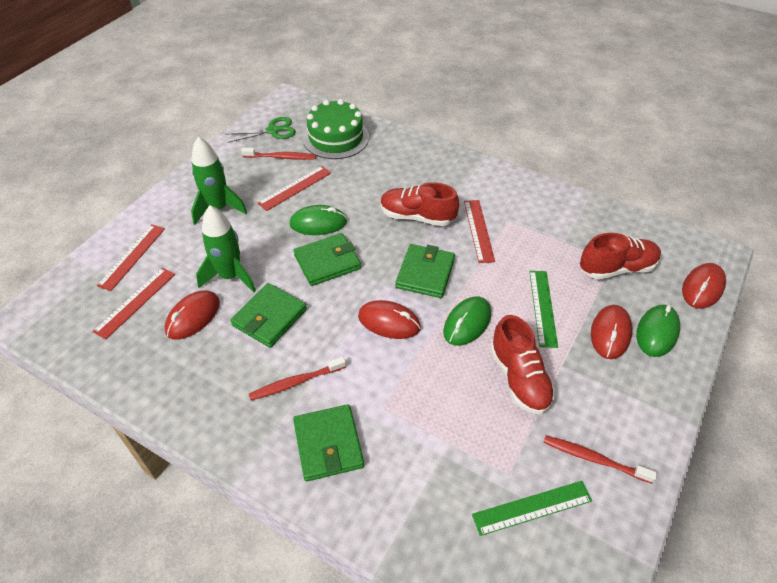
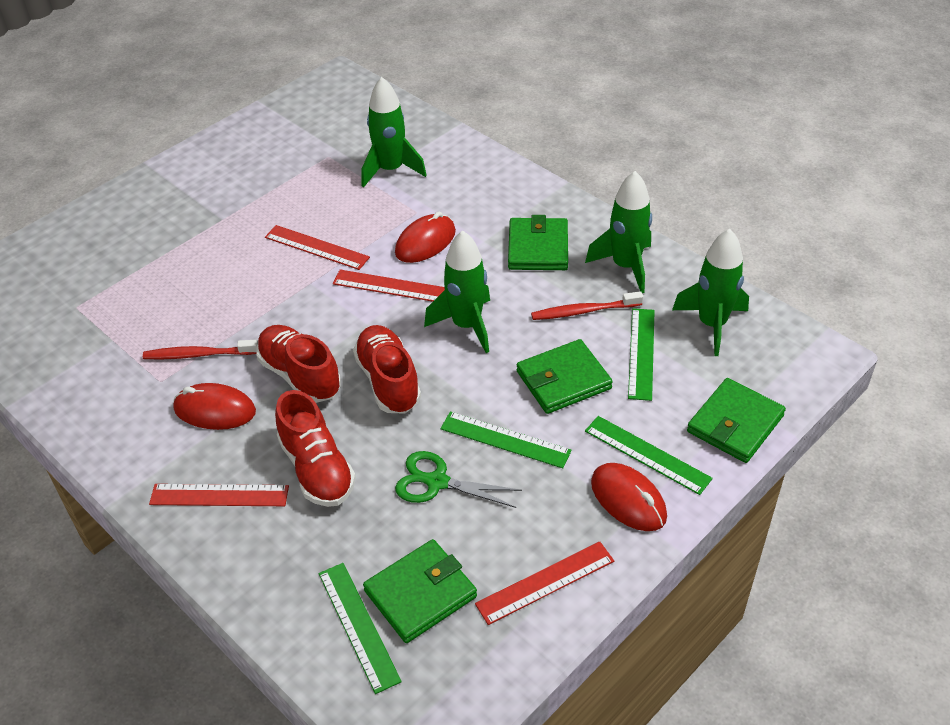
green cake: [303,99,369,159] = 1 -> none = 0
green mouse: [290,205,347,235] [443,296,491,346] [636,305,680,357] = 3 -> none = 0
green rocket: [191,137,247,225] [196,205,256,292] = 2 -> [361,77,427,188] [424,230,490,353] [585,171,652,293] [672,229,749,356] = 4
green ruler: [472,481,592,536] [529,271,558,348] = 2 -> [319,563,402,694] [440,411,572,468] [585,416,713,495] [628,308,655,401] = 4
red mouse: [164,290,220,339] [358,300,421,339] [591,305,632,359] [682,263,726,309] = 4 -> [173,383,256,430] [395,212,456,263] [591,463,667,531] = 3
red toothbrush: [241,148,316,160] [249,357,346,400] [544,436,657,484] = 3 -> [143,340,258,360] [531,291,643,320] = 2

